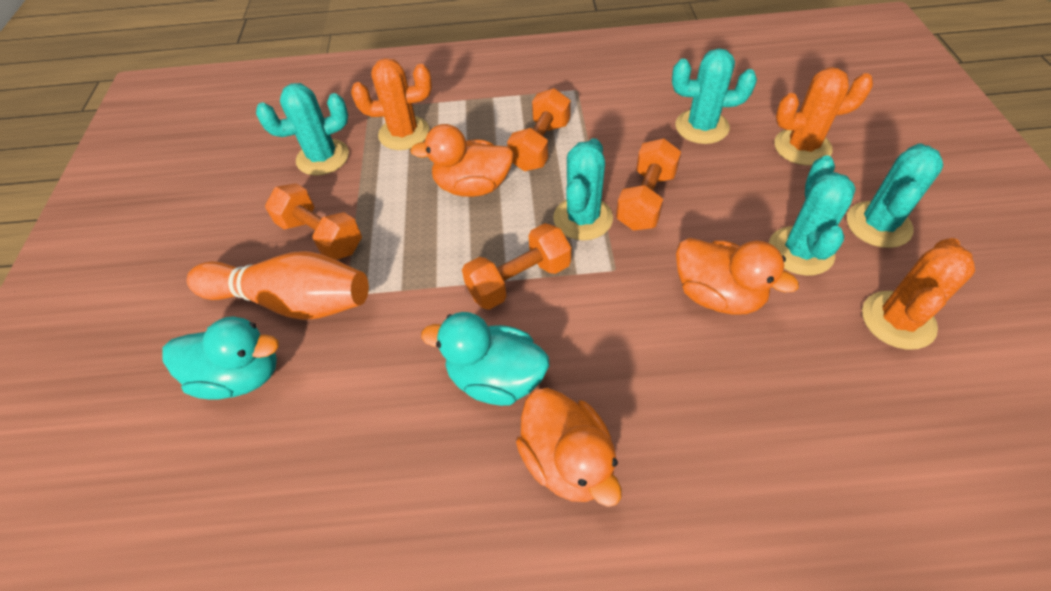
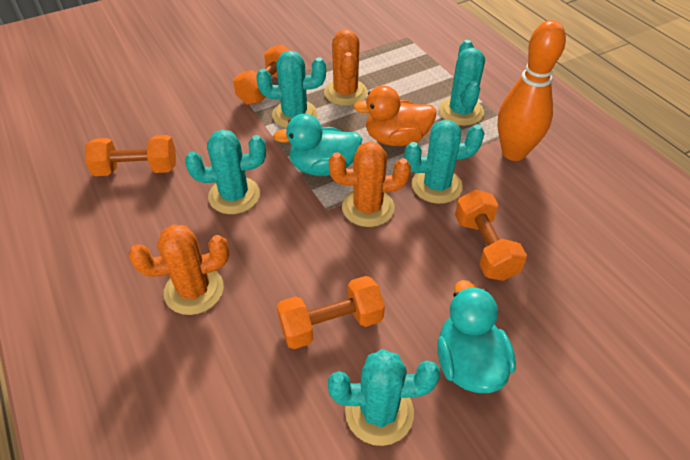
orange duck: [410,124,514,197] [516,388,622,507] [676,238,799,315] = 3 -> [353,86,437,146] = 1

